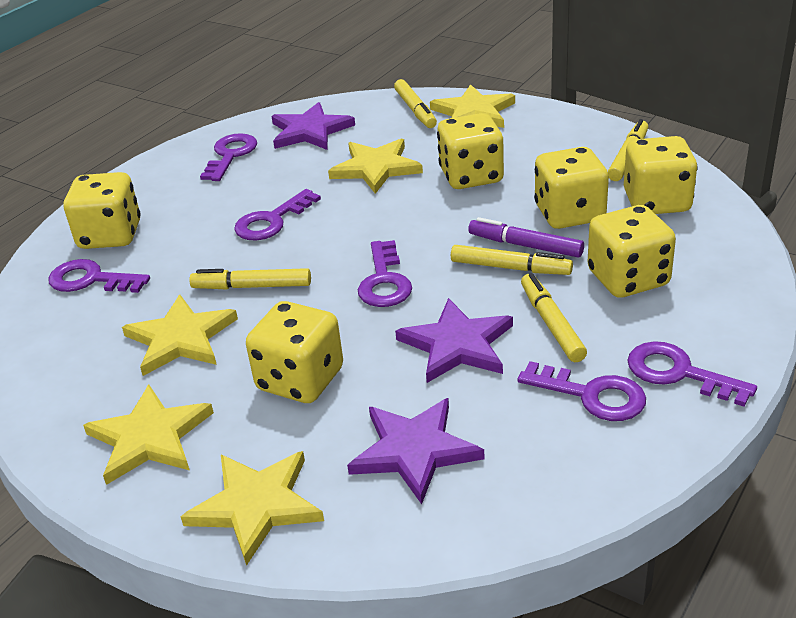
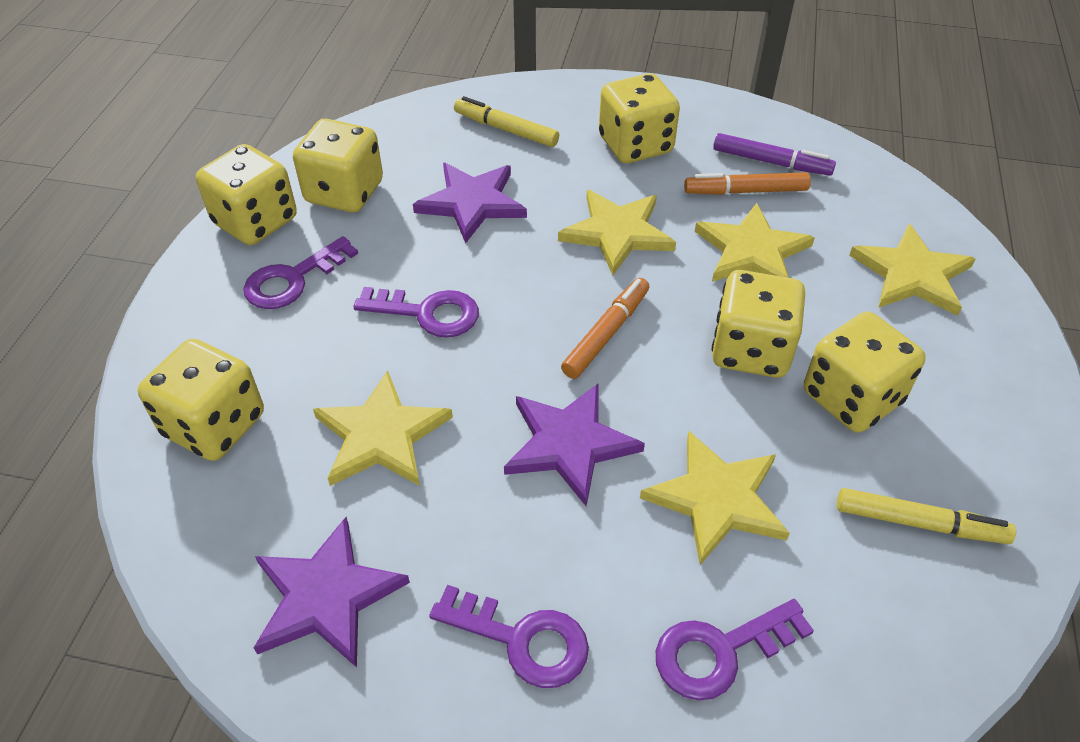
orange marker: none = 0 -> [561,278,649,379] [684,172,811,195] = 2
purple key: [48,259,150,293] [200,133,257,181] [234,189,321,240] [358,240,412,307] [517,361,646,421] [627,341,757,407] = 6 -> [244,236,358,309] [353,287,479,338] [429,585,589,688] [656,599,814,701] = 4
yellow marker: [189,268,311,289] [394,79,437,128] [451,245,573,275] [521,273,587,362] [608,119,648,181] = 5 -> [454,96,559,147] [837,488,1016,544] = 2

